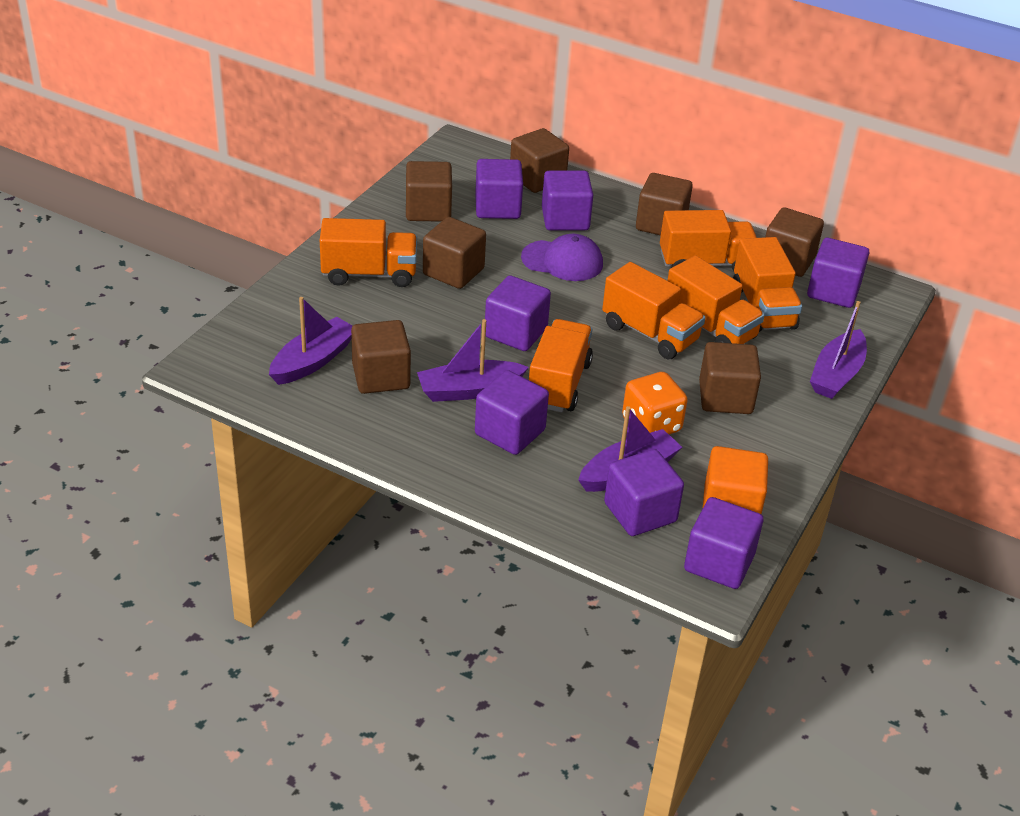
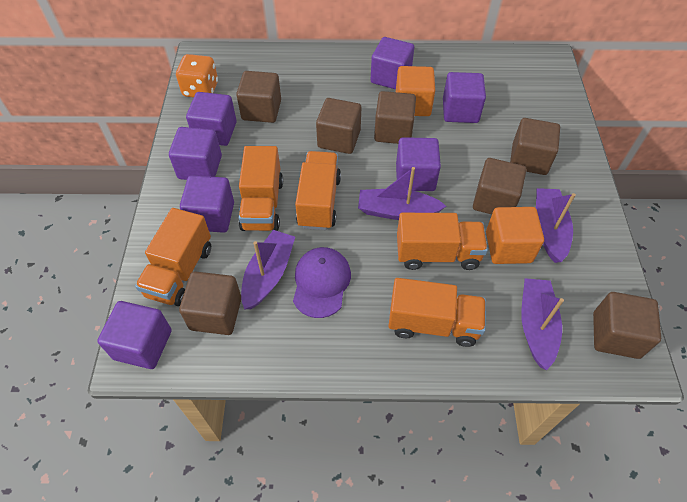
orange cube: [703,446,768,514] = 1 -> [396,66,435,116] [486,207,544,264] = 2
orange truck: [320,218,417,287] [529,319,593,412] [602,262,706,359] [660,210,757,271] [667,256,765,344] [733,237,802,332] = 6 -> [135,208,211,306] [239,146,283,231] [295,151,341,230] [388,278,486,347] [397,213,488,270] = 5

